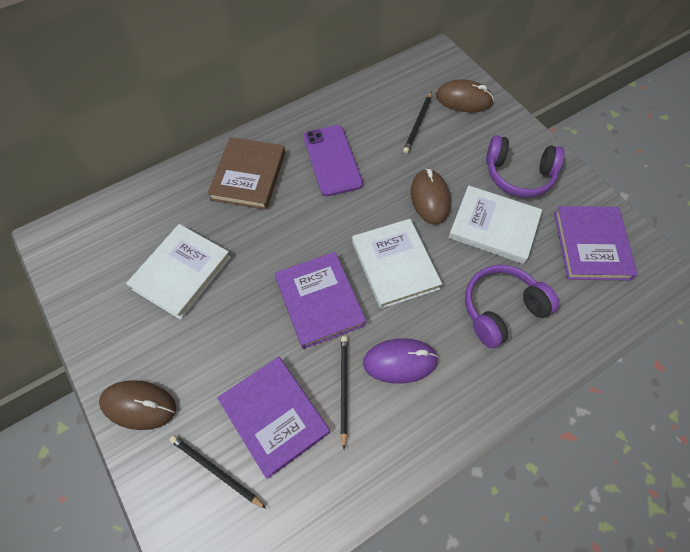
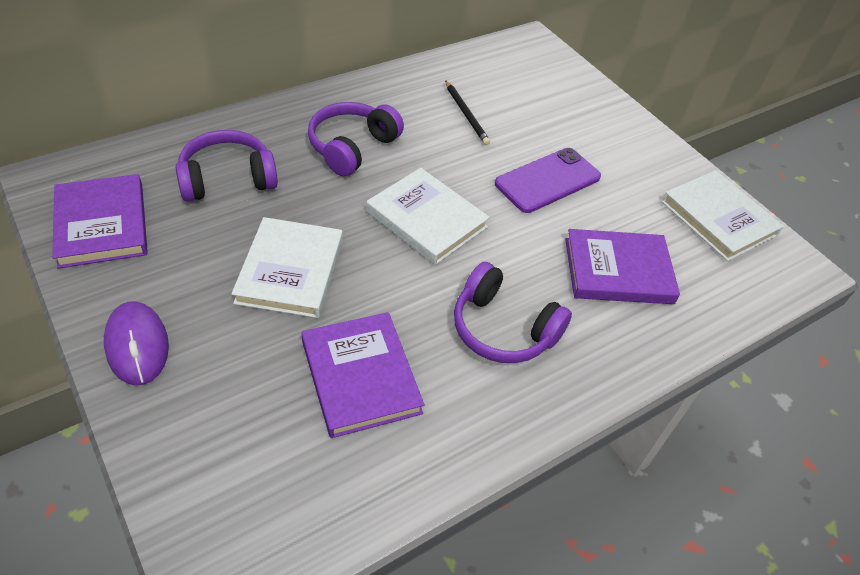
black pencil: [170,435,267,509] [340,336,348,449] [403,92,432,154] = 3 -> [445,80,490,145] = 1
brown book: [207,137,285,210] = 1 -> none = 0
brown mouse: [99,380,176,430] [411,169,451,225] [436,79,494,112] = 3 -> none = 0
purple headphones: [465,265,559,348] [486,135,565,198] = 2 -> [175,130,278,202] [308,102,404,176] [454,262,572,363] = 3

